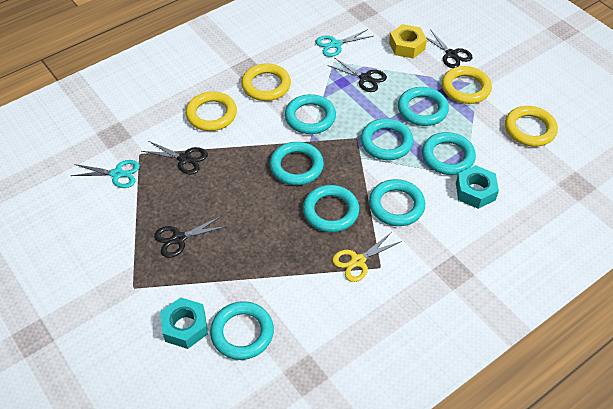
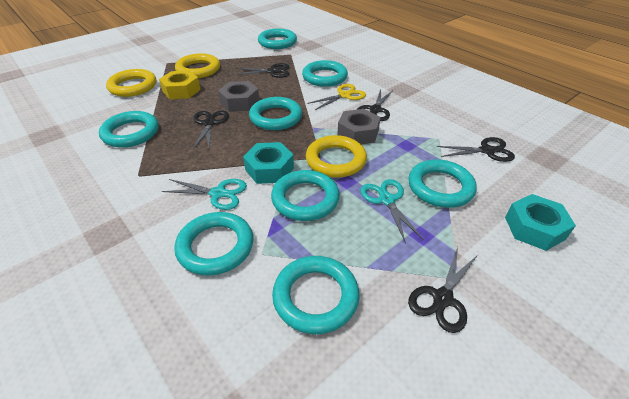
black scissors: [142,141,208,175] [154,216,227,258] [327,58,387,92] [426,29,472,68] = 4 -> [193,111,229,149] [235,63,289,78] [357,90,393,121] [408,247,478,333] [437,137,515,162] = 5
grey nut: none = 0 -> [218,81,259,112] [337,109,381,144] = 2
yellow ring: [186,91,237,131] [241,63,291,101] [442,66,492,104] [505,106,558,147] = 4 -> [106,69,156,97] [175,53,220,78] [306,135,367,178] = 3

